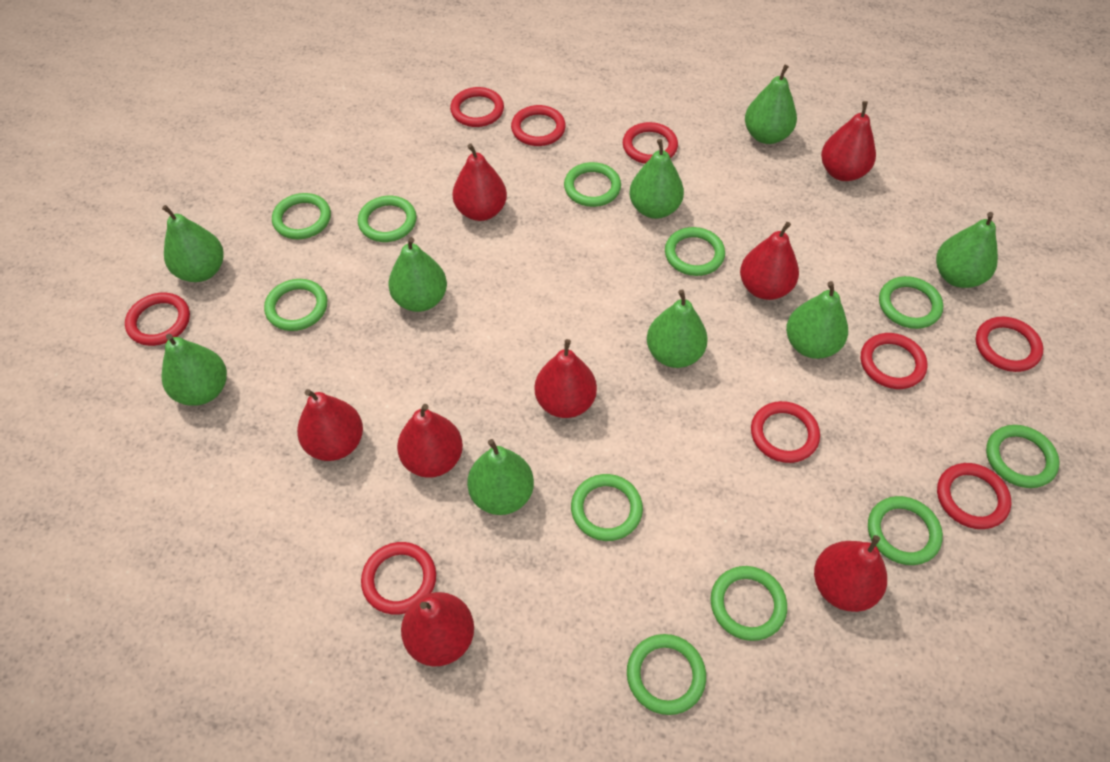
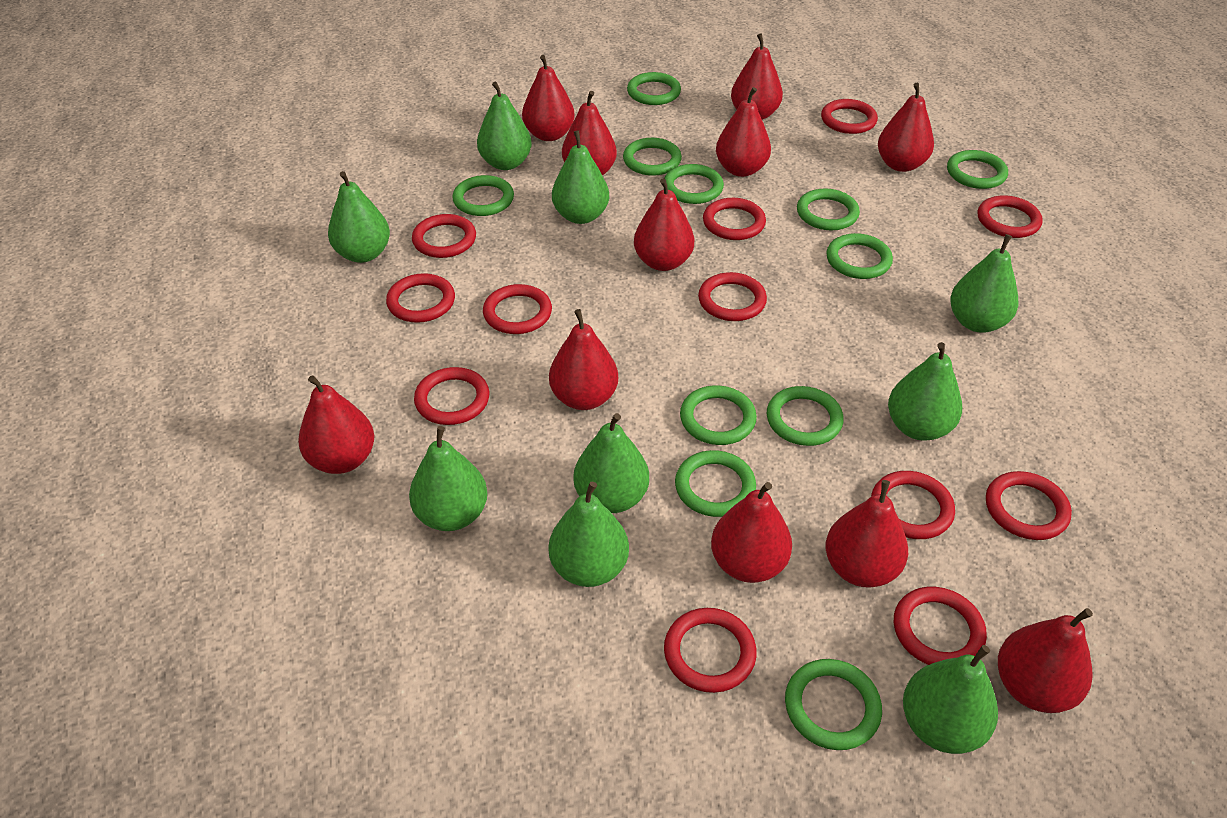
red pear: [297,389,363,461] [397,404,463,478] [401,592,474,666] [452,143,507,221] [535,339,597,418] [740,222,799,300] [814,535,887,612] [821,101,876,181] = 8 -> [298,375,374,474] [522,55,575,141] [549,309,618,410] [562,91,617,176] [634,178,694,271] [711,482,792,583] [716,87,771,177] [731,34,783,120] [826,480,908,587] [878,83,934,172] [998,608,1093,713] = 11
red ring: [125,293,190,346] [361,542,436,615] [450,87,504,127] [511,105,566,146] [623,122,678,164] [751,401,820,463] [861,333,927,389] [937,463,1011,529] [976,317,1043,372] = 9 -> [386,273,455,323] [412,214,476,258] [414,367,489,425] [483,284,552,334] [664,608,757,693] [698,272,767,321] [703,198,766,240] [821,99,878,134] [871,471,955,539] [894,587,987,665] [977,195,1043,238] [986,471,1072,540] = 12

